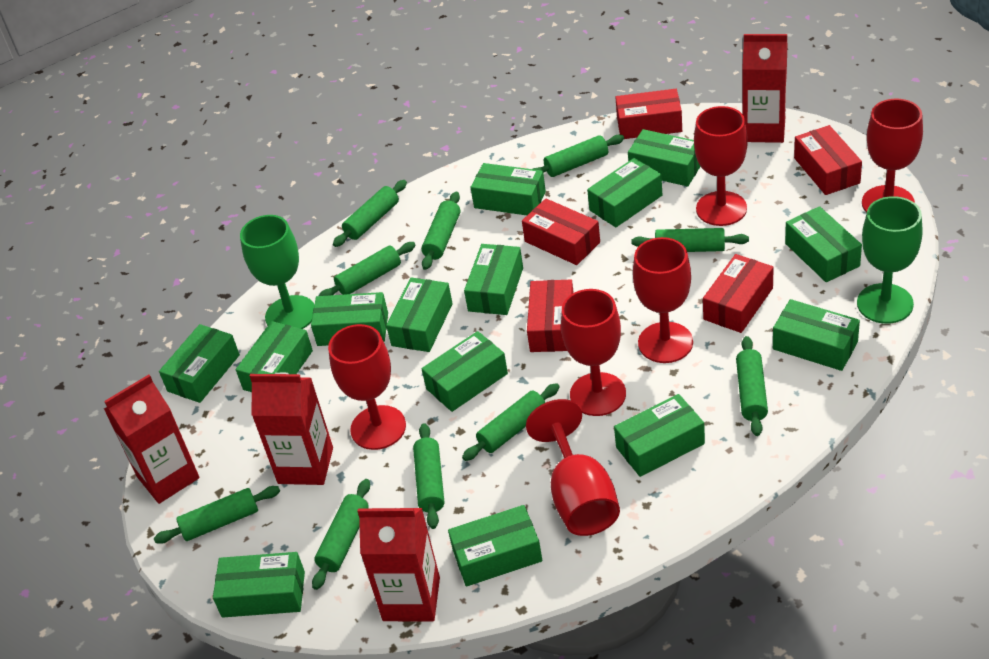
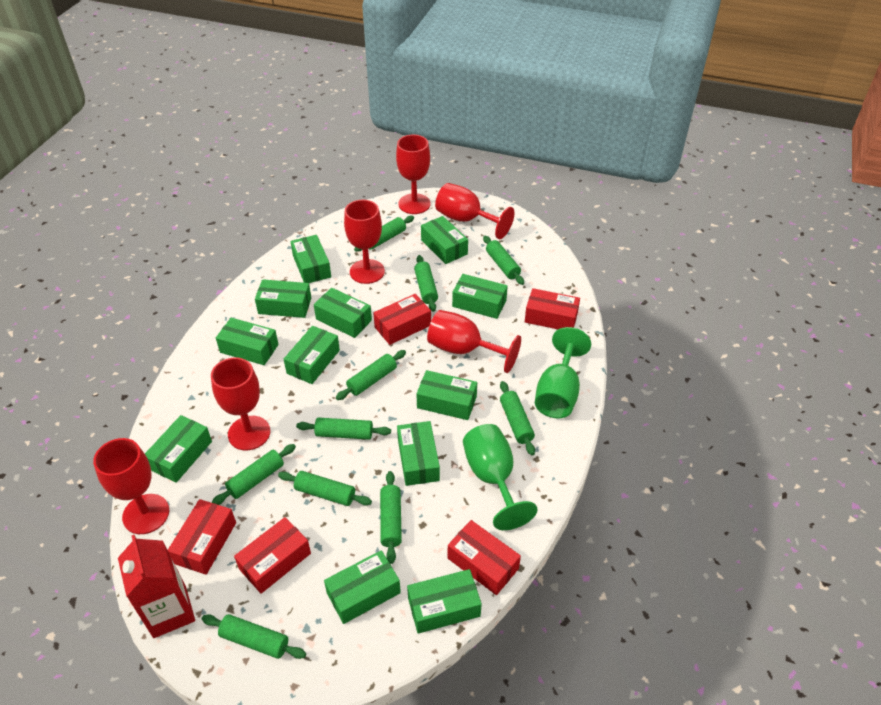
green box: [159,324,240,403] [213,552,305,618] [236,321,313,392] [311,292,388,346] [386,277,453,352] [422,331,508,412] [448,505,542,586] [464,244,523,315] [471,163,546,215] [587,158,662,227] [614,394,705,477] [628,129,700,187] [773,299,860,371] [785,206,862,282] = 14 -> [145,415,212,483] [216,318,279,365] [255,279,311,318] [284,326,340,384] [290,235,331,283] [314,288,372,338] [324,550,401,624] [397,421,440,486] [407,569,482,634] [416,370,477,420] [421,216,468,264] [452,274,508,319] = 12
red carton: [104,375,200,504] [250,373,333,485] [358,508,440,621] [742,34,788,143] = 4 -> [118,535,195,638] = 1

